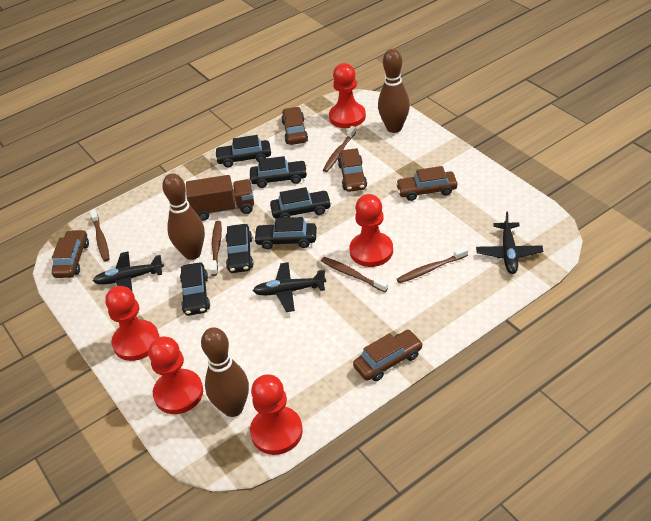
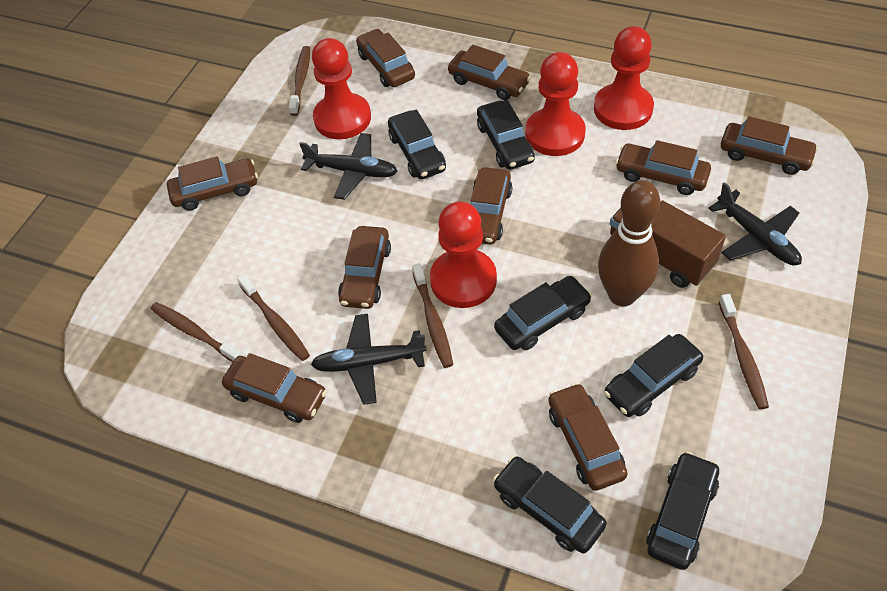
brown bowling pin: [162,173,205,260] [201,327,249,417] [378,49,410,133] = 3 -> [598,180,660,306] = 1
brown car: [52,230,89,278] [281,107,308,145] [338,148,367,192] [353,330,423,381] [396,166,457,201] = 5 -> [167,156,258,211] [222,353,327,423] [338,226,391,309] [356,29,415,87] [448,44,531,100] [471,167,513,244] [548,383,628,491] [615,140,711,195] [721,116,818,175] = 9
red pawn: [105,286,159,361] [148,336,203,414] [250,375,303,455] [329,63,366,128] [349,194,393,267] = 5 -> [312,38,371,139] [430,201,497,308] [525,52,585,156] [594,26,654,130] = 4

